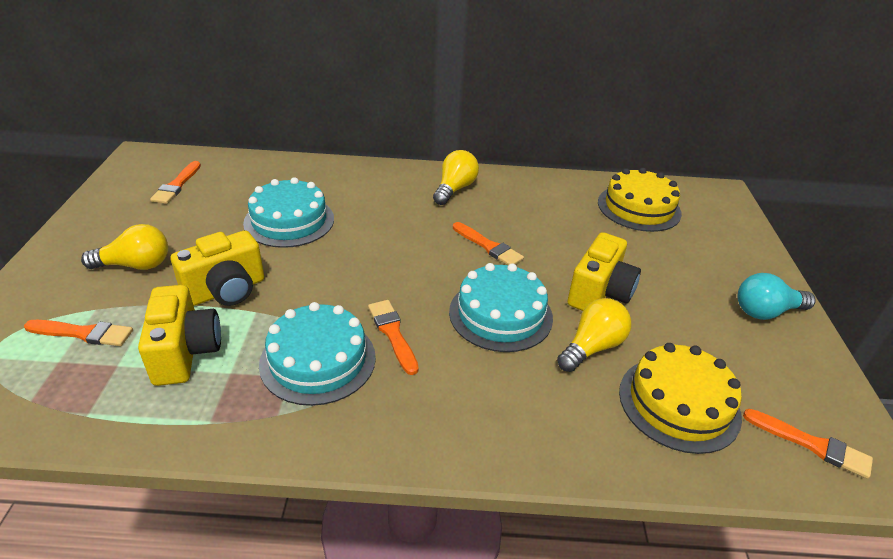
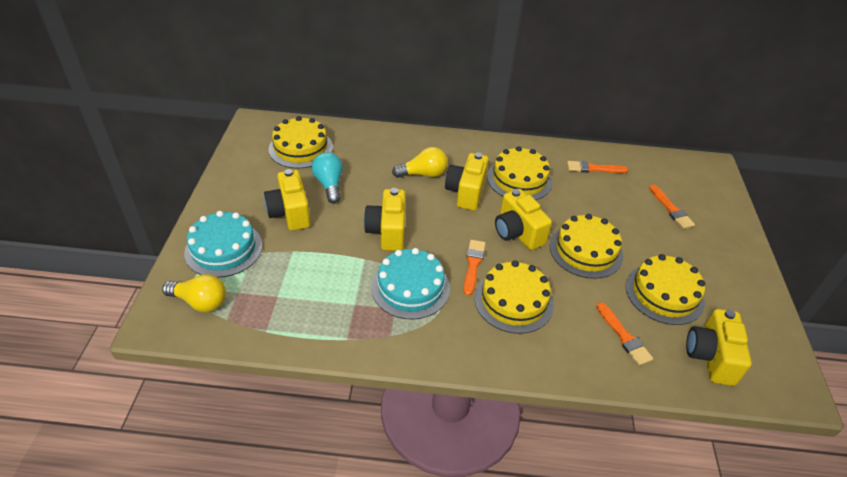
orange brush: [24,320,133,346] [150,161,201,204] [368,300,419,375] [453,222,524,265] [743,409,873,479] = 5 -> [464,240,486,296] [567,161,628,173] [596,302,653,366] [649,184,695,229] = 4
turquoise cake: [243,177,334,248] [259,302,376,406] [449,263,553,352] = 3 -> [184,211,262,278] [371,248,450,319] = 2
yellow cake: [598,168,682,232] [619,343,742,454] = 2 -> [269,116,333,168] [475,260,554,334] [487,146,553,200] [549,214,623,279] [625,254,705,325] = 5
yellow camera: [138,285,221,386] [171,230,264,306] [567,232,641,311] = 3 -> [264,169,311,231] [364,188,406,251] [445,152,489,211] [495,189,552,250] [686,309,752,386] = 5
yellow light bulb: [81,224,168,270] [433,150,479,205] [557,298,631,372] = 3 -> [162,274,226,312] [392,147,448,178] = 2

